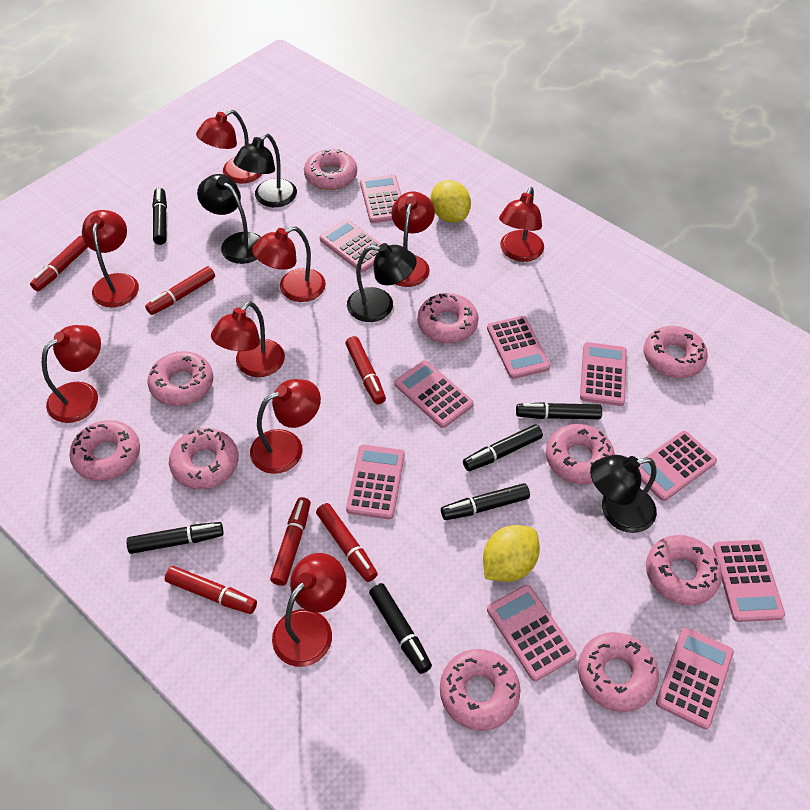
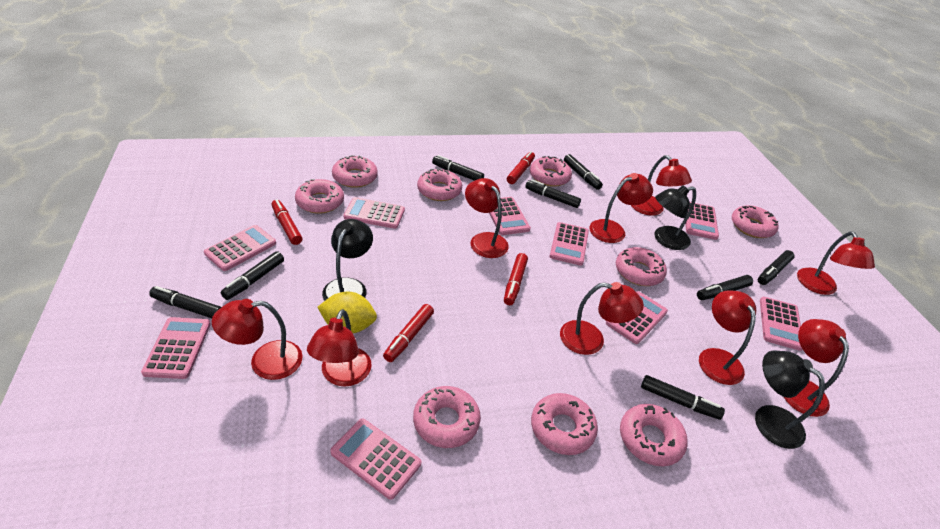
black lamp: [197,174,261,264] [233,133,297,207] [347,243,417,322] [590,455,657,533] = 4 -> [322,219,373,301] [654,185,696,250] [755,350,825,449] = 3
black marker: [126,522,224,554] [152,188,167,245] [369,583,432,674] [441,483,530,520] [463,424,543,471] [516,402,602,419] = 6 -> [149,286,221,318] [221,251,284,300] [432,155,484,181] [525,180,581,208] [564,154,603,190] [641,375,725,420] [697,275,753,300] [758,250,795,285] = 8
pink calculator: [320,219,381,272] [346,445,405,519] [360,175,401,223] [394,360,474,428] [487,316,550,379] [487,585,577,681] [580,342,627,406] [638,431,717,501] [656,627,734,729] [713,540,785,622] = 10 -> [141,317,211,379] [204,225,276,271] [330,419,421,500] [344,197,405,229] [489,197,531,235] [550,222,589,266] [606,291,668,344] [685,202,719,240] [760,297,803,351] = 9
pink donut: [69,420,140,481] [147,351,213,406] [169,428,239,489] [304,149,357,190] [417,293,479,343] [440,649,520,731] [546,424,615,484] [578,632,659,712] [644,326,708,378] [646,535,722,605] = 10 -> [295,179,344,214] [332,155,378,188] [413,386,481,448] [417,168,462,201] [530,156,572,187] [531,393,598,455] [616,247,667,286] [620,404,688,467] [731,205,779,238] = 9
red marker: [30,235,88,291] [145,266,215,315] [165,566,257,614] [270,497,311,586] [316,503,378,582] [345,336,386,404] = 6 -> [271,199,302,245] [383,304,434,362] [504,253,528,305] [507,151,535,184] = 4
yellow lemon: [431,180,471,223] [483,525,540,582] = 2 -> [318,291,377,333] = 1

